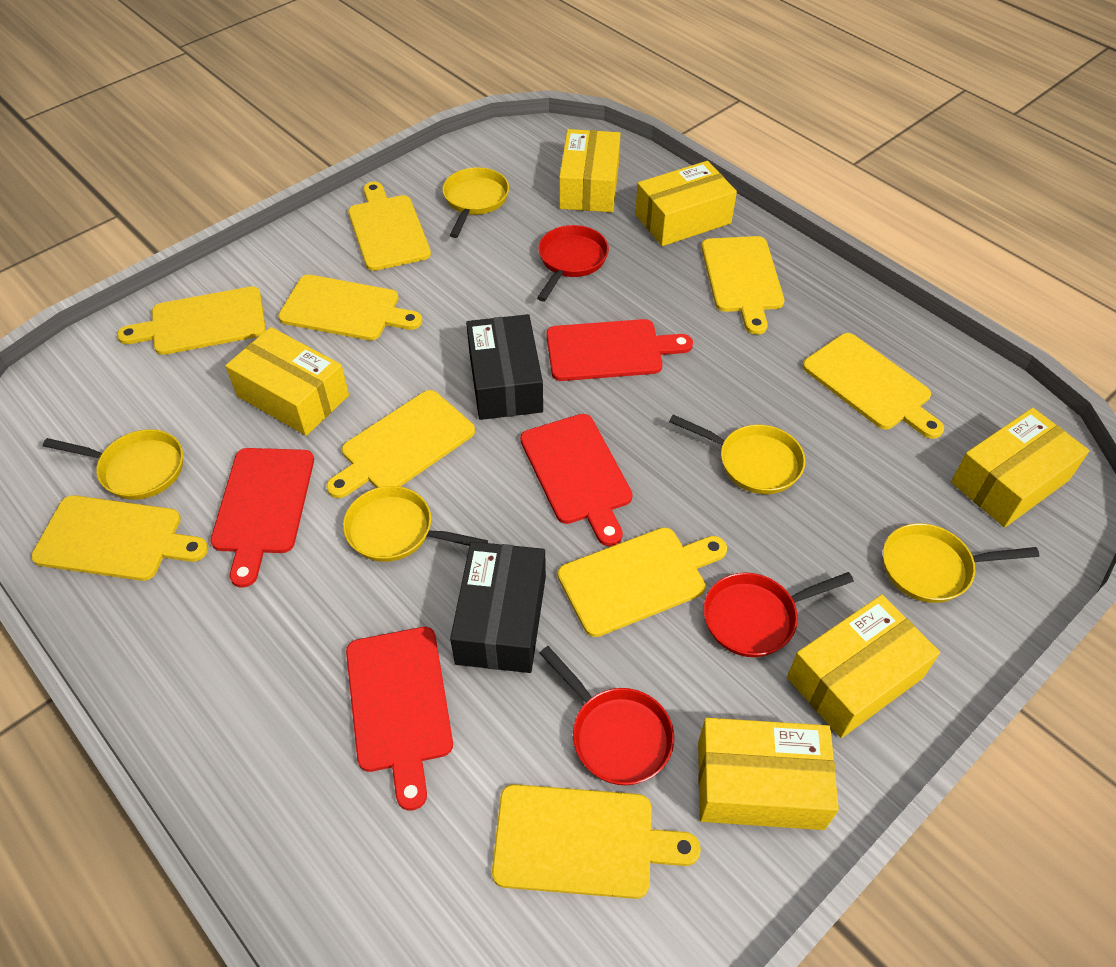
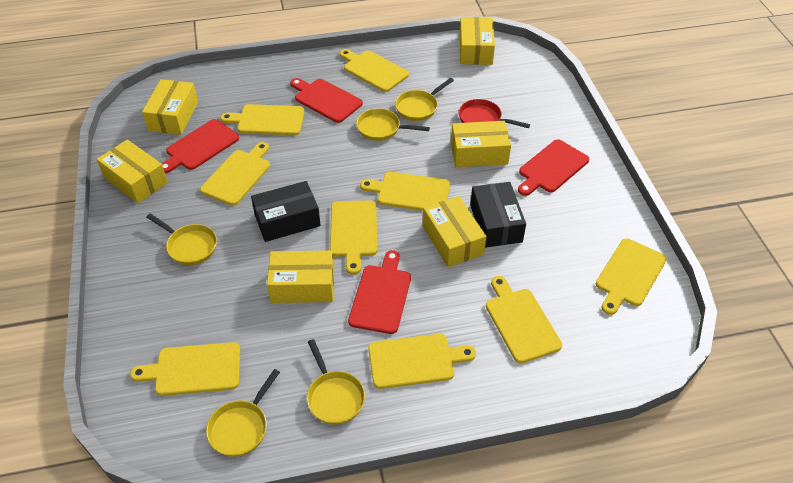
red pan: [537,225,609,301] [540,646,674,785] [704,572,854,657] = 3 -> [458,99,530,128] = 1

